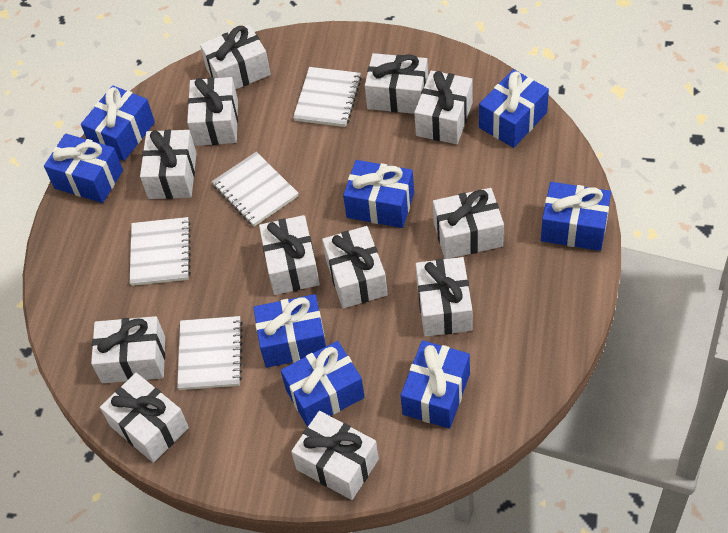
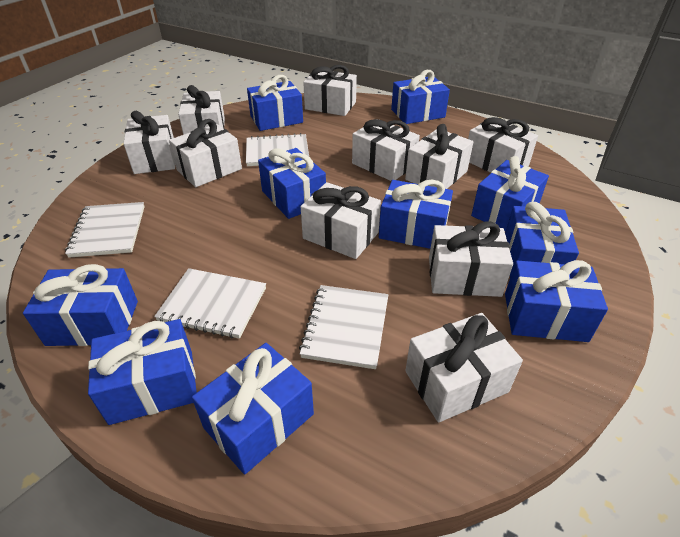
blue gift: [44,134,123,203] [81,85,155,161] [253,294,326,368] [281,341,365,427] [343,160,414,228] [401,340,470,429] [479,69,549,148] [541,182,611,251] = 8 -> [23,264,138,346] [88,319,197,425] [192,343,314,475] [247,75,303,131] [258,148,326,219] [379,180,453,249] [391,70,450,124] [471,156,549,231] [505,202,579,277] [505,260,608,342] = 10
white gift: [91,316,165,383] [100,373,189,463] [140,130,196,199] [187,77,238,146] [200,25,271,90] [259,215,320,295] [291,411,379,500] [322,226,388,308] [365,53,428,114] [414,71,473,144] [416,257,472,337] [433,188,504,259] = 12 -> [123,111,175,174] [169,119,242,187] [178,85,225,135] [301,182,381,259] [303,65,357,116] [352,119,420,181] [405,124,473,189] [405,313,523,422] [429,221,513,297] [468,117,538,173] = 10

